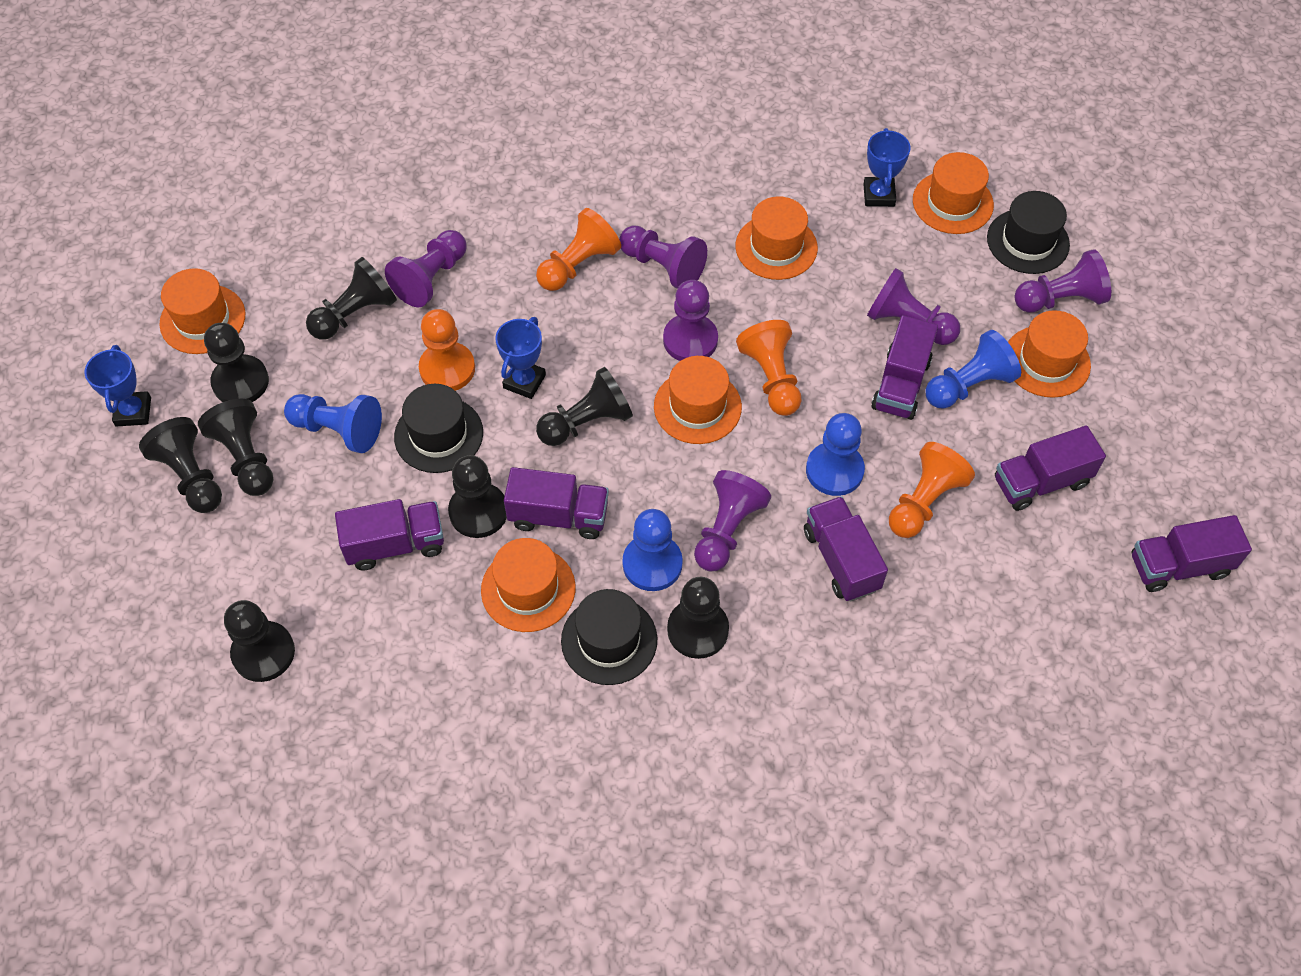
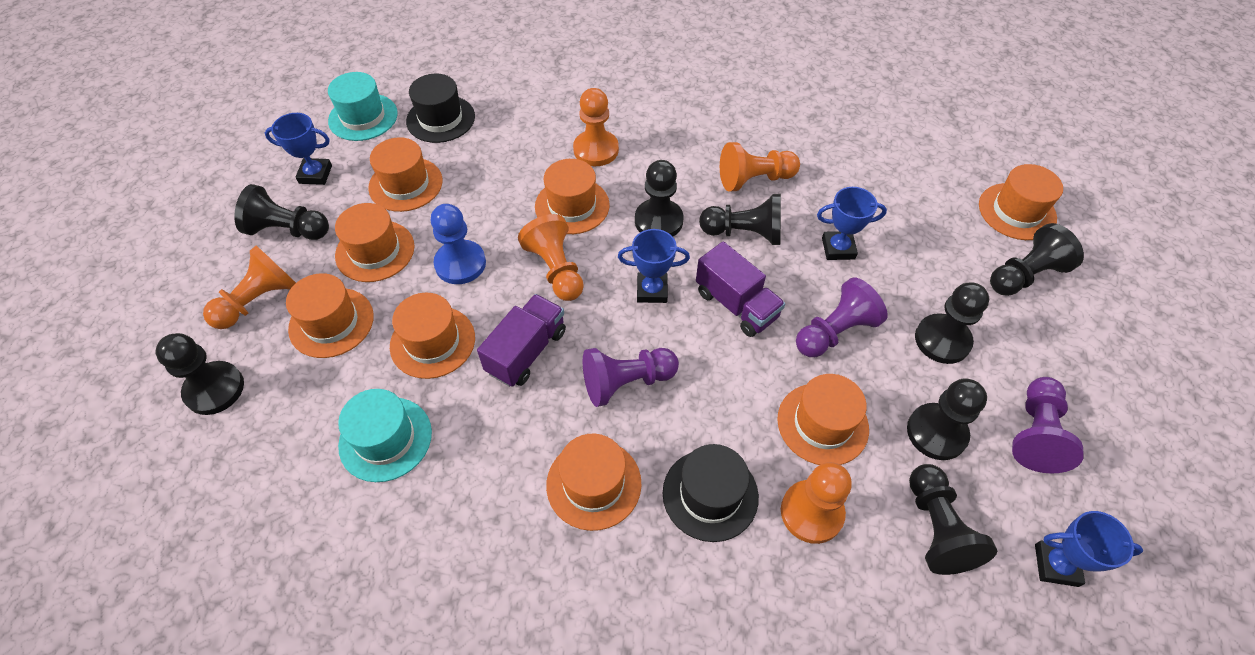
black hat: [394,384,483,473] [561,589,657,685] [987,191,1070,274] = 3 -> [406,74,475,143] [663,444,759,542] = 2
blue pawn: [284,394,382,453] [622,509,683,591] [806,413,865,496] [925,330,1021,409] = 4 -> [431,204,486,284] = 1
blue trophy: [85,345,151,427] [495,317,546,399] [863,128,911,207] = 3 -> [265,113,332,185] [618,229,690,303] [817,187,887,260] [1035,511,1143,587] = 4
orange hat: [159,268,245,354] [481,538,576,632] [654,356,742,444] [736,196,818,280] [913,152,994,234] [1008,310,1091,398] = 6 -> [286,273,374,358] [335,203,415,282] [368,137,442,212] [390,293,475,379] [535,159,610,234] [546,434,642,531] [777,374,869,465] [979,164,1063,240] = 8
orange pawn: [419,309,475,391] [536,208,621,291] [736,320,801,416] [889,442,975,538] = 4 -> [203,245,296,329] [518,214,584,301] [573,88,619,166] [720,142,800,192] [781,462,852,544] = 5
purple pawn: [385,230,466,307] [619,225,707,289] [663,280,718,361] [694,470,771,571] [867,268,960,345] [1014,249,1111,313] = 6 -> [583,348,679,407] [796,278,888,357] [1012,377,1084,473] = 3
purple truck: [335,499,444,571] [504,467,609,539] [804,496,888,602] [871,315,938,420] [995,426,1106,511] [1132,515,1252,592] = 6 -> [477,294,566,387] [696,241,785,337] = 2
turquoise hat: none = 0 -> [328,72,398,141] [338,389,432,482] = 2

